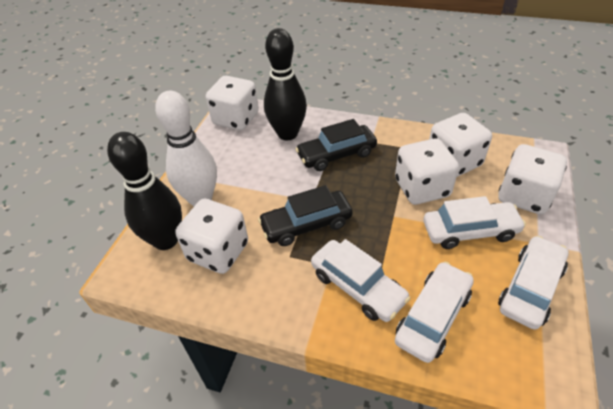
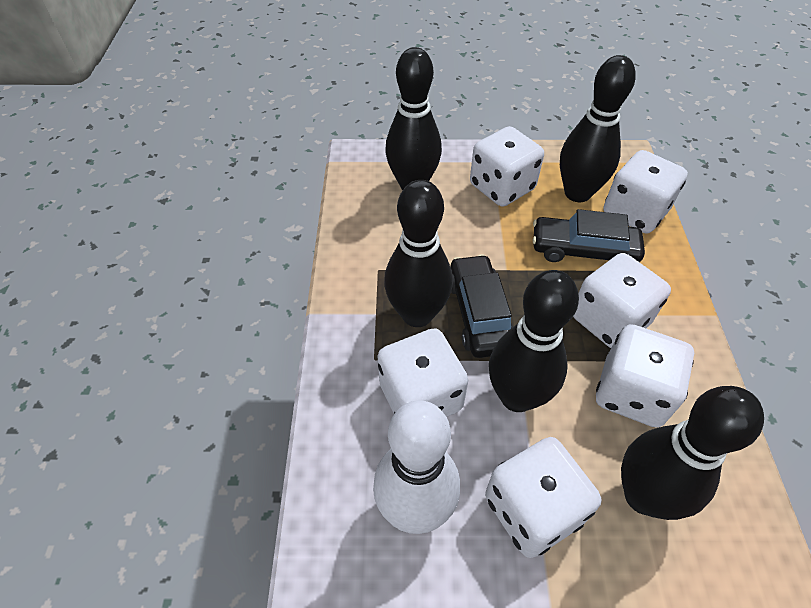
black bowling pin: [107,132,182,250] [264,28,307,140] = 2 -> [384,180,453,327] [385,47,442,190] [489,270,579,412] [560,55,636,202] [621,386,764,520] = 5
white car: [311,239,411,322] [395,262,474,363] [424,196,526,249] [498,236,568,330] = 4 -> none = 0
white dice: [175,199,248,274] [206,76,259,130] [395,138,459,205] [429,113,492,177] [498,144,567,214] = 5 -> [377,328,468,417] [470,126,544,207] [485,437,601,558] [573,253,671,348] [596,324,694,428] [603,150,688,234] = 6

